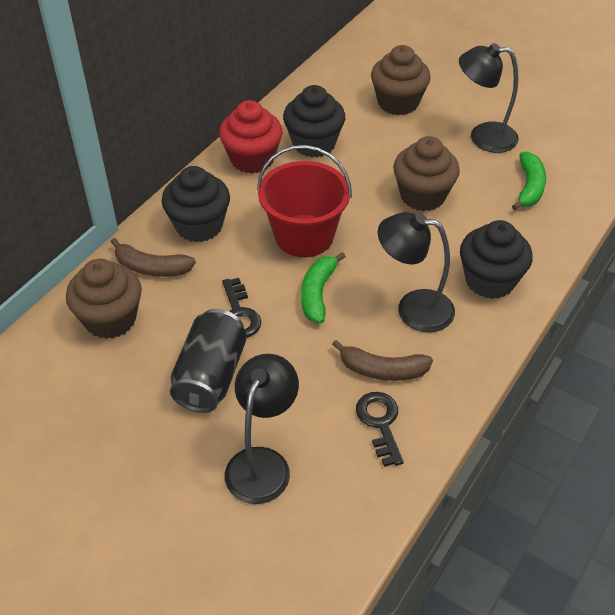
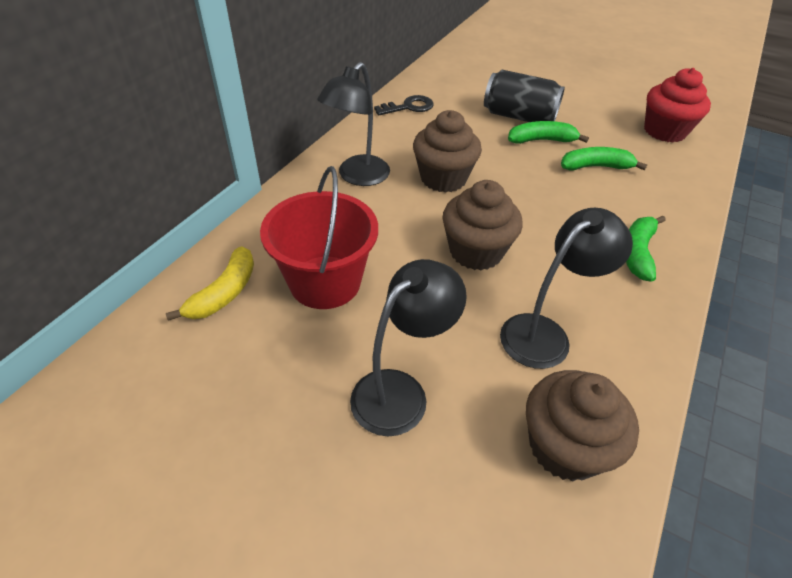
black cupcake: [162,166,230,242] [283,85,345,157] [460,220,533,299] = 3 -> none = 0
black key: [222,278,261,338] [356,392,404,467] = 2 -> [374,95,434,115] = 1
brown banana: [111,238,196,277] [332,340,433,381] = 2 -> none = 0
green banana: [301,252,346,323] [512,152,546,210] = 2 -> [508,121,589,144] [561,147,647,170] [626,215,666,282] = 3
yellow banana: none = 0 -> [166,246,254,321] = 1

